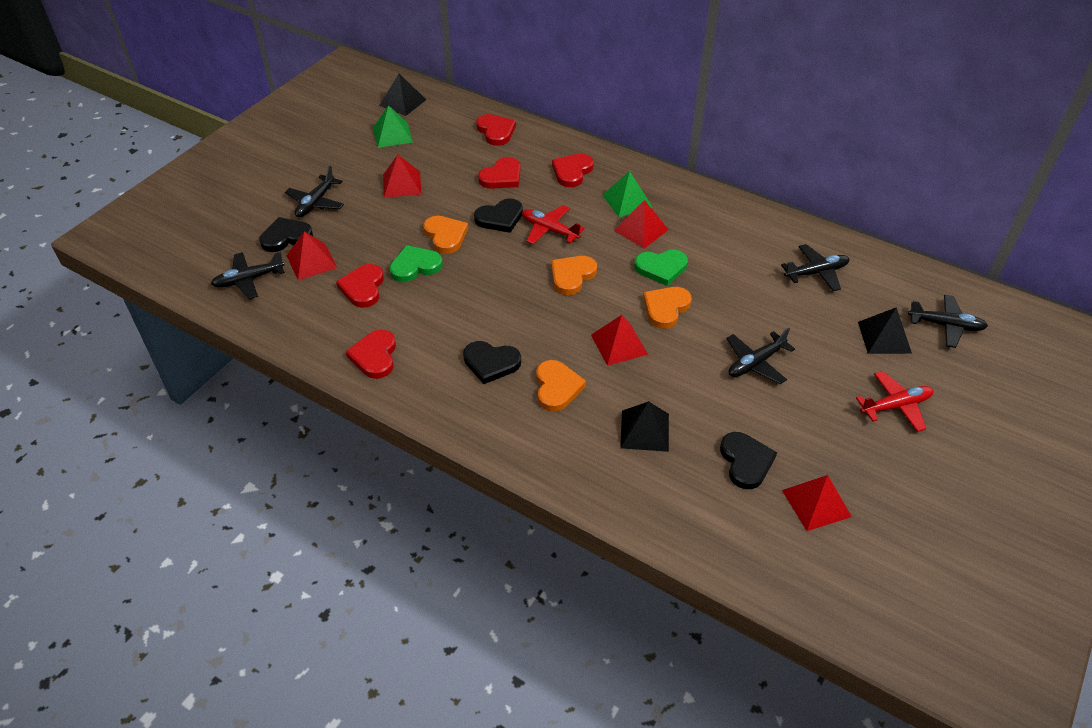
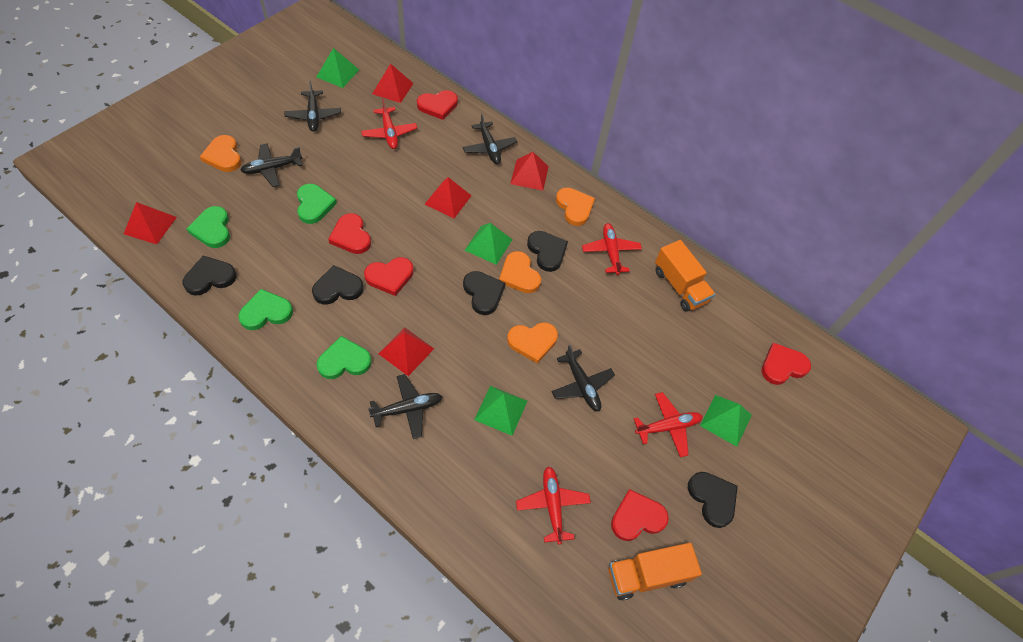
black heart: [260,217,313,252] [463,341,521,384] [474,198,523,233] [720,432,777,489] = 4 -> [182,256,237,296] [312,265,364,304] [463,271,506,315] [527,231,568,272] [688,472,738,528] = 5
black pyramid: [379,74,426,116] [620,401,669,452] [858,307,912,354] = 3 -> none = 0
green heart: [390,245,443,282] [634,249,688,286] = 2 -> [187,206,230,248] [238,289,293,330] [297,184,337,224] [317,336,372,379] = 4
green pyramid: [373,105,413,148] [602,171,653,217] = 2 -> [316,48,359,88] [465,223,513,265] [474,386,527,436] [700,395,752,447] = 4
orange truck: none = 0 -> [608,543,702,600] [655,240,715,311] = 2
red plane: [522,205,585,245] [856,371,933,432] = 2 -> [361,98,417,149] [516,466,591,545] [582,223,642,275] [634,392,703,457] = 4

